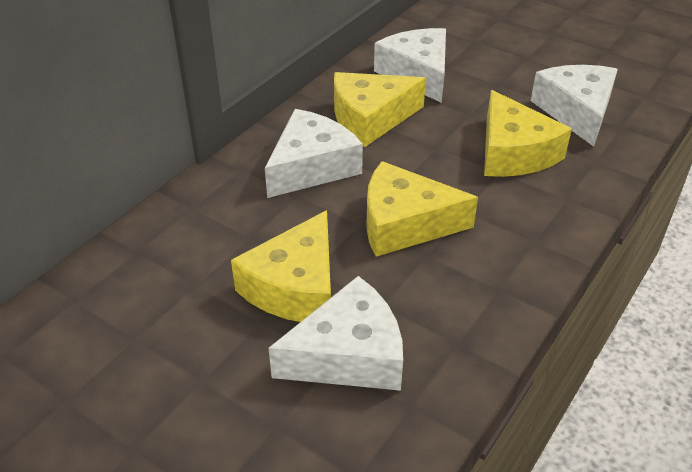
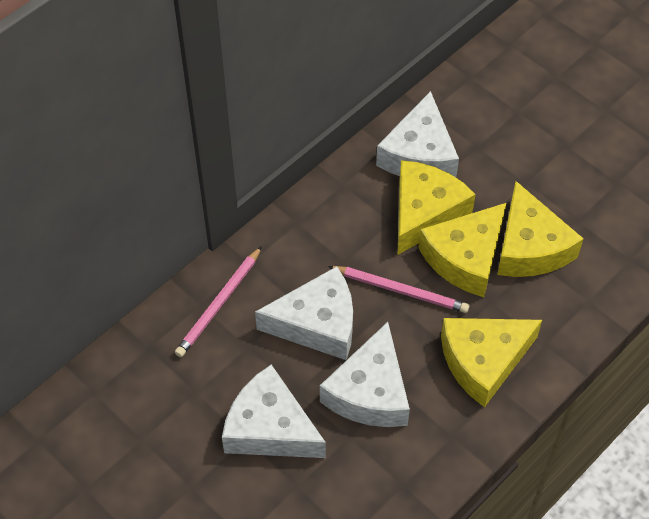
pink pencil: none = 0 -> [175,246,262,357] [328,266,469,313] = 2

